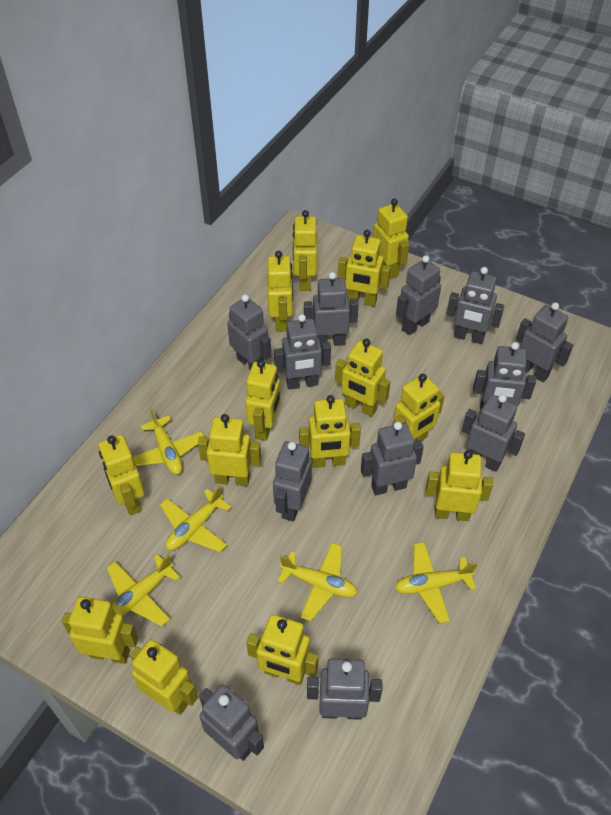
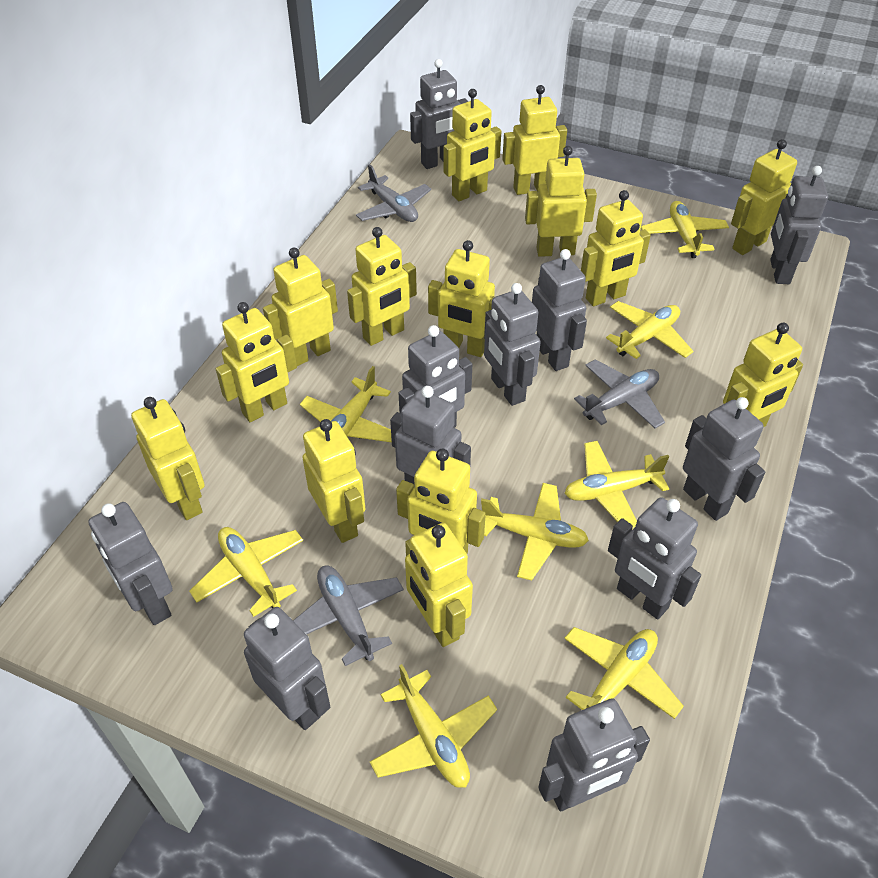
grey plane: none = 0 -> [293,565,404,666] [356,164,431,222] [574,359,665,429] = 3
grey robot: [199,684,264,761] [227,294,271,370] [273,441,312,521] [274,314,331,390] [304,272,359,346] [307,658,382,720] [361,422,424,495] [396,255,441,335] [446,267,504,344] [462,394,525,472] [473,342,536,410] [516,302,573,382] = 12 -> [88,502,173,625] [244,607,330,730] [390,386,471,487] [399,325,472,428] [410,59,468,169] [484,283,541,406] [532,249,587,371] [538,698,650,812] [608,497,701,619] [683,397,765,521] [770,166,828,284] = 11
yellow plane: [107,554,180,627] [133,409,205,475] [160,486,231,552] [277,543,358,621] [395,542,477,623] = 5 -> [189,527,303,617] [300,366,392,442] [370,664,497,788] [481,483,589,581] [564,441,669,530] [564,627,684,719] [606,301,693,359] [641,201,729,258] = 8

